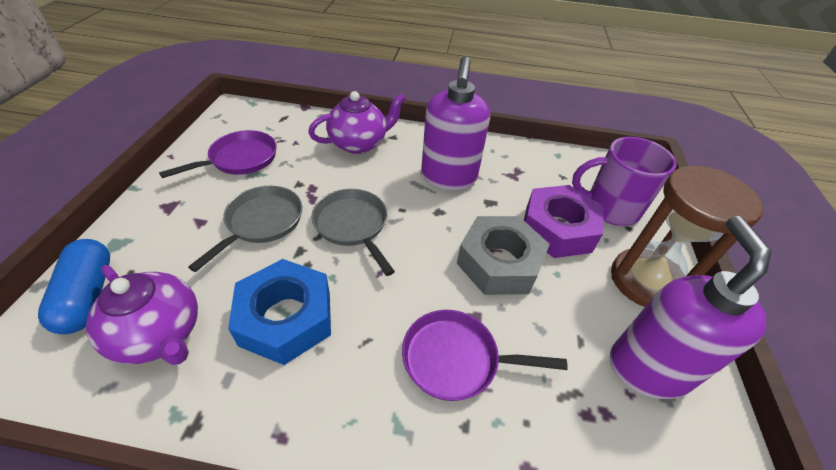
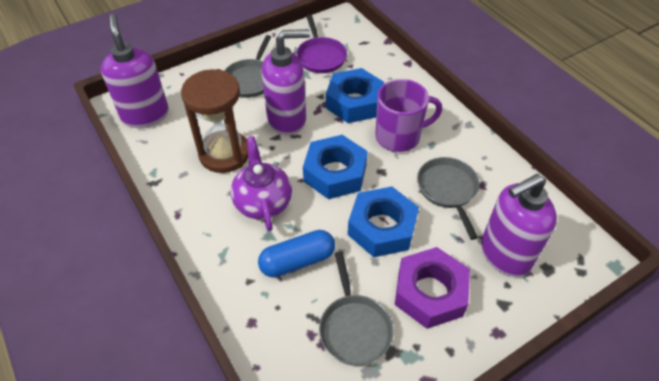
blue nut: [228,259,331,365] = 1 -> [303,135,368,199] [326,68,384,123] [348,186,419,257] = 3
grey nut: [457,216,550,295] = 1 -> none = 0
grey pan: [188,186,302,272] [311,189,395,276] = 2 -> [224,35,271,98] [319,252,394,366] [417,157,479,240] = 3
purple pan: [159,130,277,178] [402,310,568,401] = 2 -> [296,14,347,73] = 1
purple soap dispenser: [421,57,490,191] [610,216,771,399] = 2 -> [101,14,169,128] [261,29,310,135] [481,174,557,277] = 3
purple teapot: [86,265,198,365] [308,91,406,154] = 2 -> [231,136,292,231] = 1

